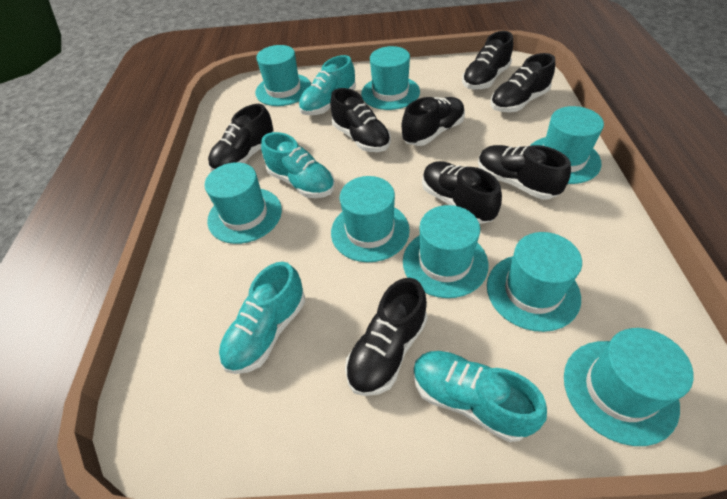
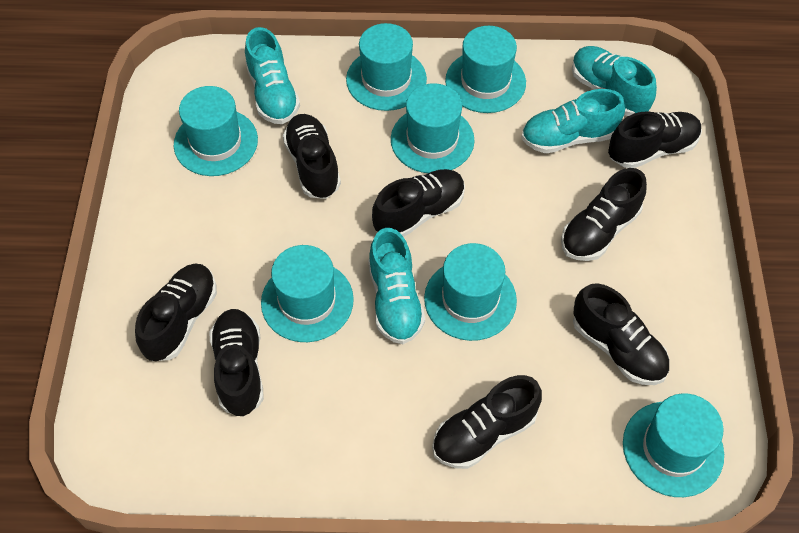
turquoise hat: [205,162,282,244] [255,45,311,106] [331,176,410,262] [361,46,420,110] [403,205,488,298] [487,232,582,332] [530,106,604,184] [564,328,694,446] = 8 -> [174,86,258,176] [261,245,354,342] [346,23,427,111] [391,83,474,173] [424,243,517,341] [445,26,526,113] [623,394,724,497] = 7

